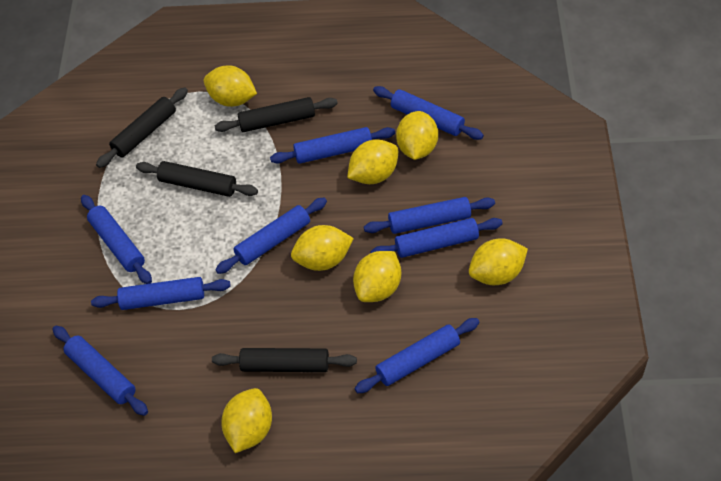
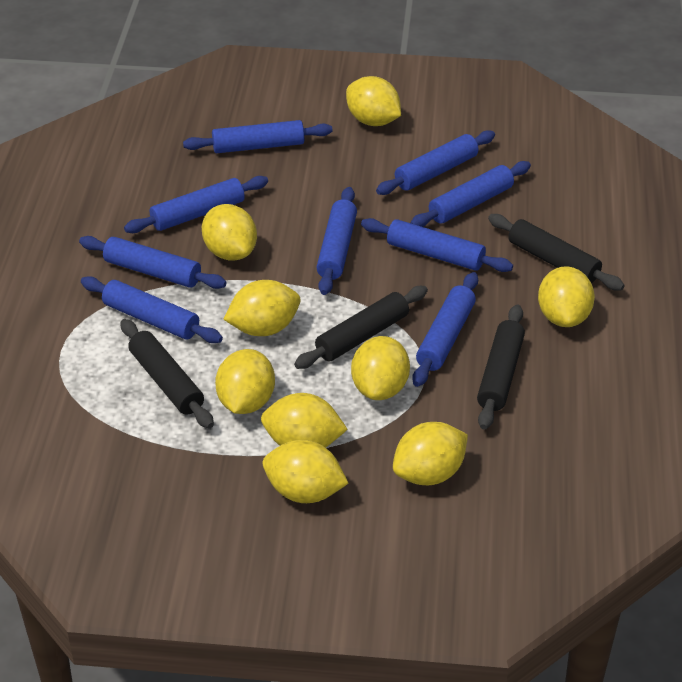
yellow lemon: [204,65,257,107] [221,388,272,453] [291,225,354,271] [347,140,398,184] [353,251,401,302] [396,111,438,160] [469,238,528,285] = 7 -> [202,204,257,260] [215,349,275,414] [223,280,300,336] [261,393,348,448] [263,440,349,503] [346,76,401,126] [351,336,410,400] [393,422,468,485] [538,266,595,327] = 9

